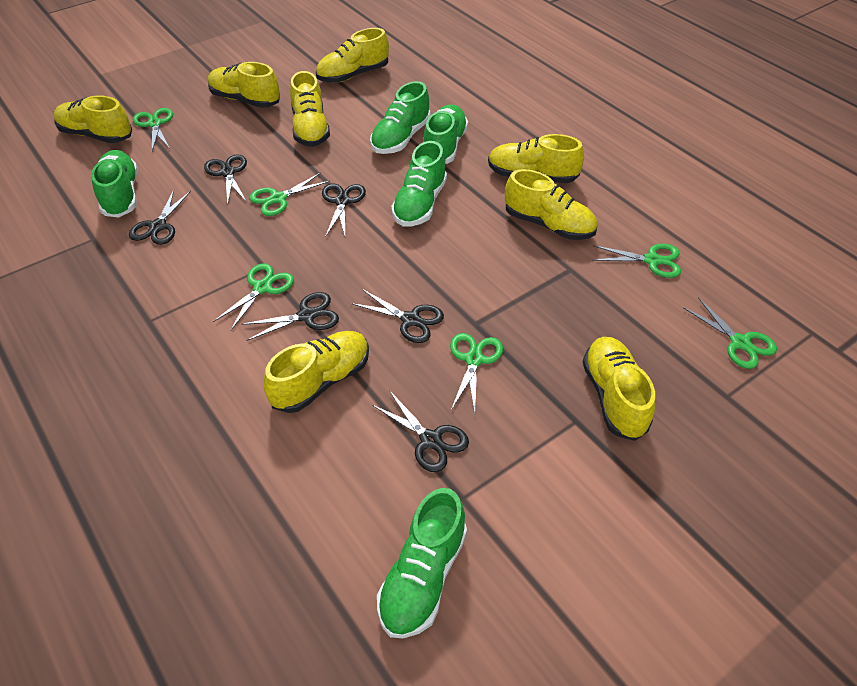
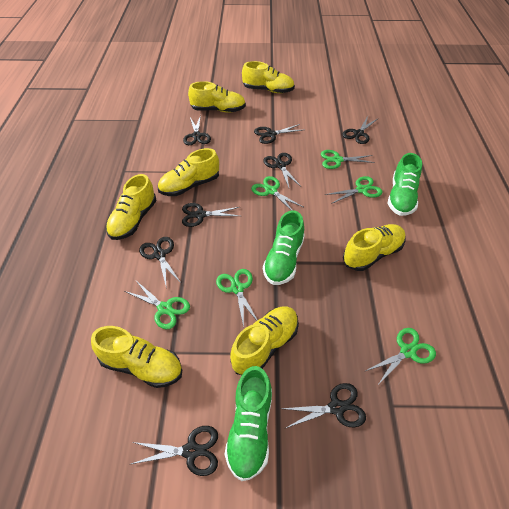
black scissors: [129,190,191,245] [204,154,247,205] [241,292,339,341] [322,184,366,236] [351,289,444,343] [372,390,469,472] = 6 -> [131,426,218,476] [139,237,182,285] [182,203,239,227] [183,115,211,145] [254,124,302,144] [263,153,300,188] [281,383,366,428] [342,116,379,144] = 8
green shoe: [91,150,138,217] [370,81,431,154] [377,488,467,638] [391,141,447,227] [423,105,468,164] = 5 -> [224,366,272,481] [263,210,305,285] [387,153,422,216] = 3
yellow shoe: [54,95,132,143] [208,62,280,108] [264,331,369,413] [290,71,330,147] [316,28,389,83] [488,134,584,183] [505,169,597,240] [583,337,655,441] = 8 -> [91,326,182,388] [106,174,156,240] [158,148,219,196] [188,81,246,113] [230,306,299,375] [242,61,295,93] [343,224,406,271] = 7

